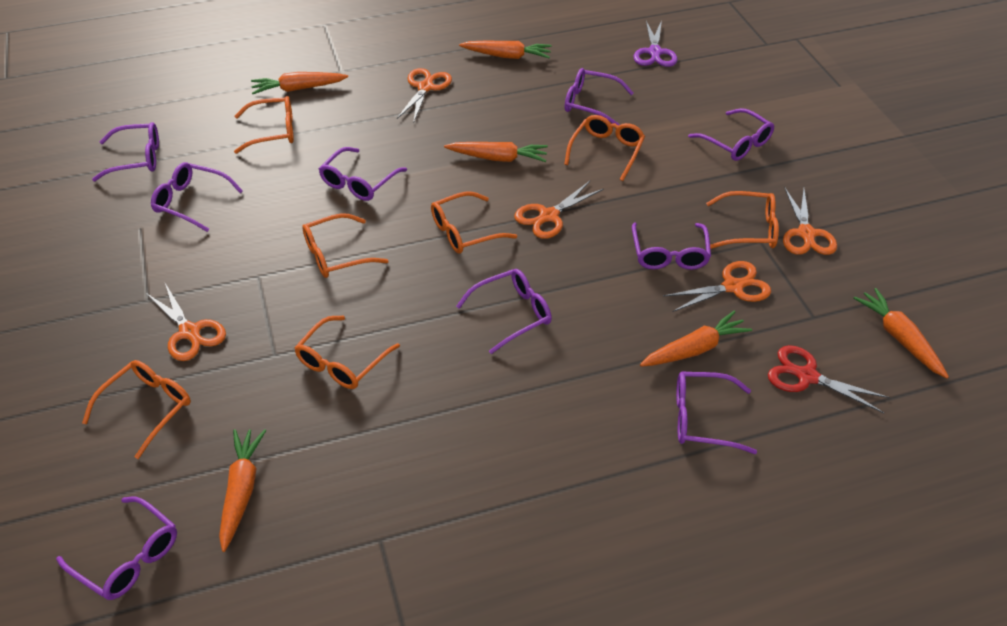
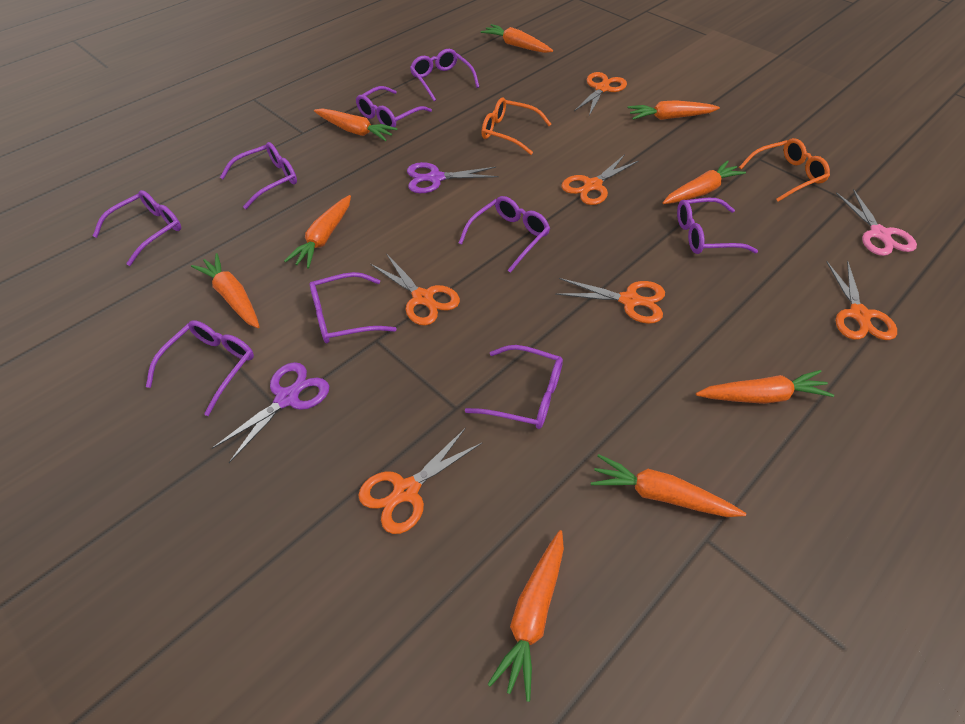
orange carrot: [219,429,266,552] [251,72,348,94] [444,142,548,162] [459,41,552,59] [640,311,752,367] [853,288,949,379] = 6 -> [191,253,260,328] [284,195,351,268] [314,108,398,141] [481,24,553,53] [488,530,564,702] [591,454,746,517] [628,100,720,120] [663,160,746,204] [696,370,834,404] = 9
orange glasses: [82,360,191,459] [234,96,294,154] [294,316,400,389] [302,213,389,278] [431,191,517,254] [564,115,645,181] [706,191,779,249] = 7 -> [481,98,551,155] [739,138,830,202] = 2
orange scissors: [146,283,226,361] [397,68,452,123] [514,181,604,239] [663,261,771,312] [783,187,837,255] = 5 -> [358,428,483,534] [370,253,460,326] [555,278,665,324] [562,154,639,205] [574,72,627,116] [826,260,897,340] = 6
pink scissors: none = 0 -> [836,189,917,256] = 1
purple scissors: [634,20,677,67] = 1 -> [211,362,329,463] [407,162,499,193] = 2
red scissors: [768,345,890,413] = 1 -> none = 0

